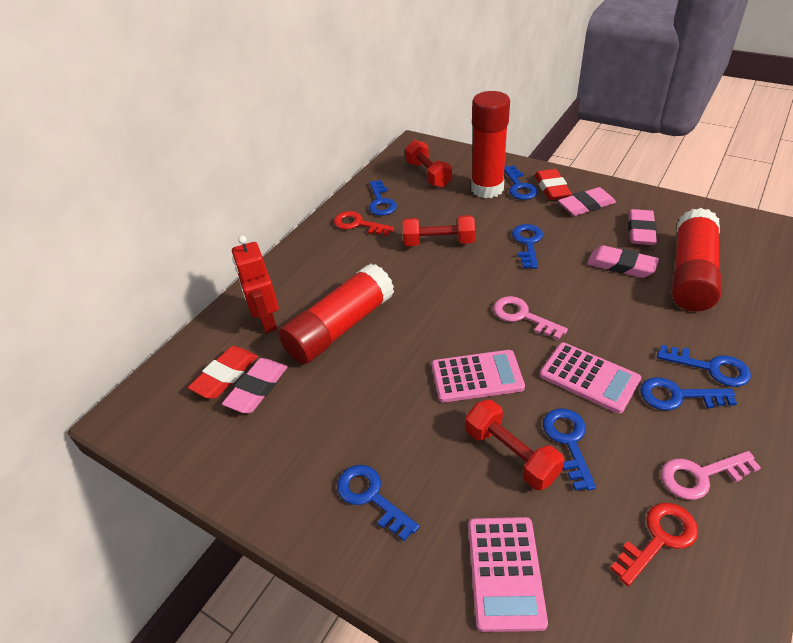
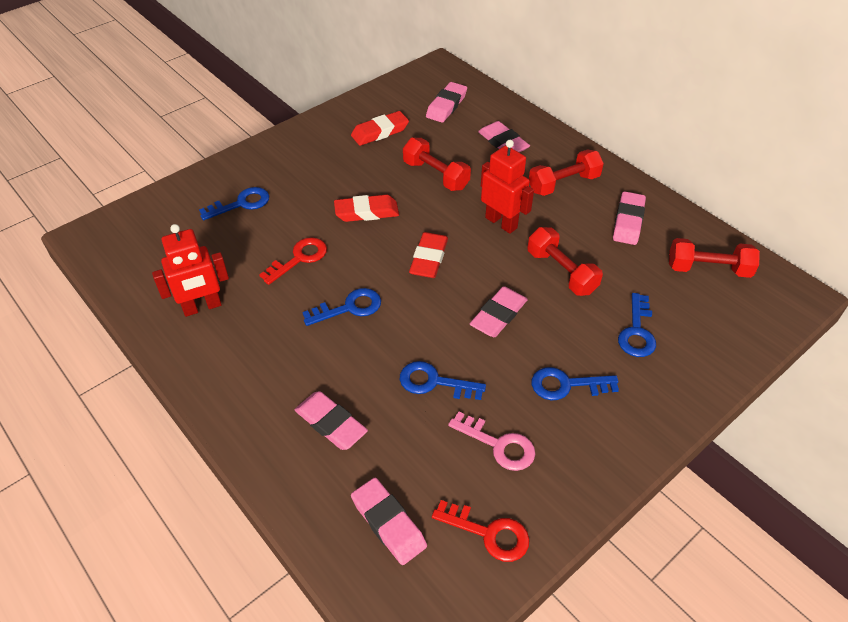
blue key: [337,465,420,541] [369,180,397,216] [504,165,538,200] [512,224,543,269] [543,408,596,491] [640,377,737,410] [657,345,751,387] = 7 -> [199,187,269,220] [302,288,381,326] [400,361,486,400] [532,367,619,400] [618,293,656,357] = 5
pink calculator: [431,350,525,403] [468,517,548,632] [539,342,641,414] = 3 -> none = 0
pink eraser: [222,358,287,413] [558,187,616,216] [587,246,659,278] [628,209,657,245] = 4 -> [295,391,368,450] [351,478,427,565] [426,82,467,123] [470,286,528,337] [478,121,530,152] [613,191,646,245] = 6
pink key: [493,296,568,340] [661,451,761,500] = 2 -> [448,411,535,471] = 1
red dumbbell: [402,215,475,246] [405,140,452,188] [465,400,565,490] = 3 -> [403,138,471,191] [527,227,603,296] [529,150,604,196] [669,238,760,278] = 4
red eraser: [188,346,258,399] [535,169,572,200] = 2 -> [334,195,399,222] [351,111,409,146] [409,232,448,278] = 3
red glue stick: [278,263,394,364] [471,91,510,198] [672,208,721,311] = 3 -> none = 0
red robot: [232,236,279,333] = 1 -> [152,224,229,317] [481,140,534,234] = 2

